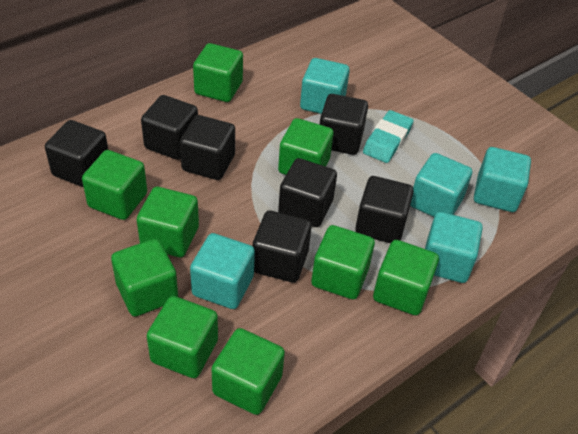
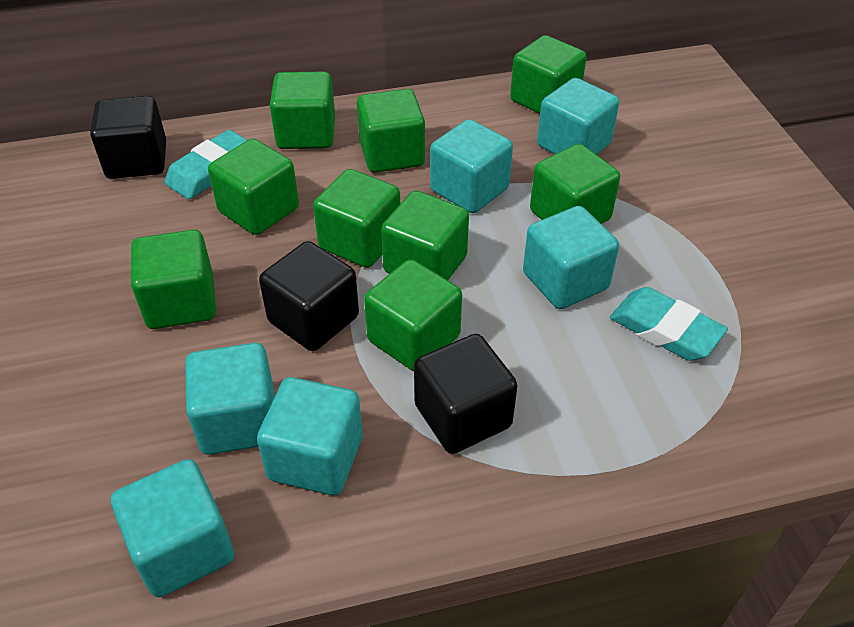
black cube: [45,120,108,187] [141,95,198,160] [180,115,235,180] [253,210,312,283] [278,158,337,227] [319,94,368,155] [355,176,414,243] = 7 -> [90,96,166,179] [259,241,359,351] [414,334,518,454] = 3
turquoise cube: [190,233,255,309] [300,58,350,114] [410,153,472,217] [425,212,483,283] [474,147,531,212] = 5 -> [111,459,234,597] [185,343,275,455] [257,377,363,495] [430,119,513,213] [523,206,619,309] [537,78,619,155] = 6
turquoise eraser: [363,110,414,163] = 1 -> [164,130,247,199] [610,287,728,361] = 2

